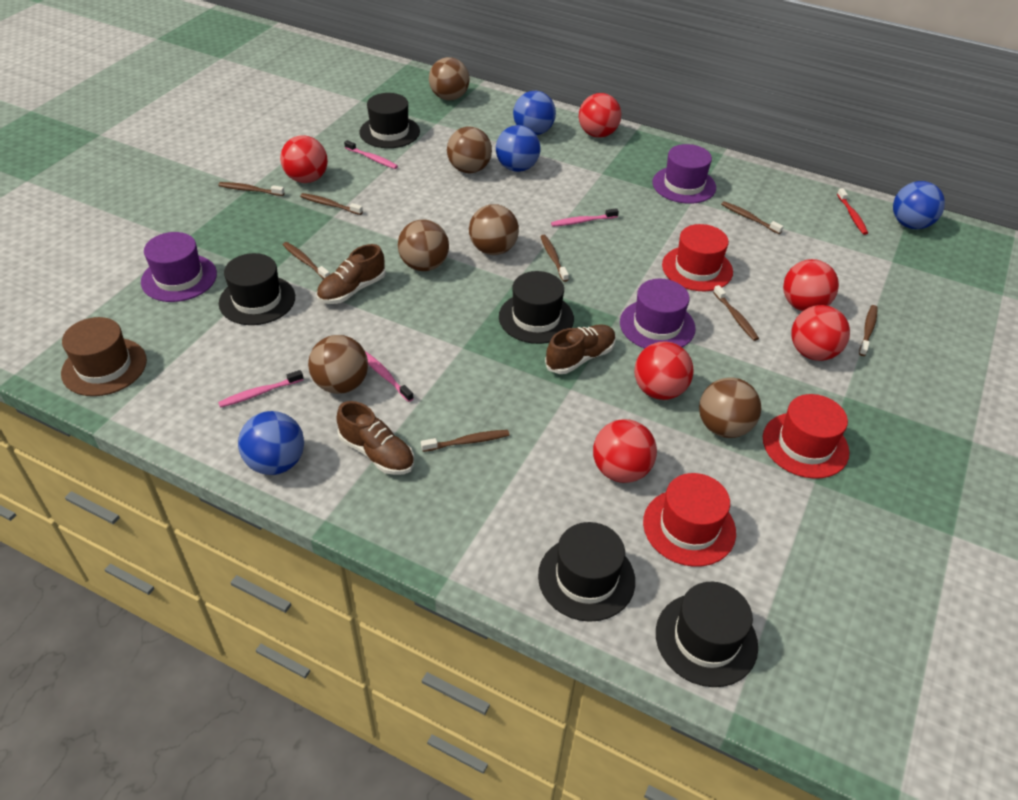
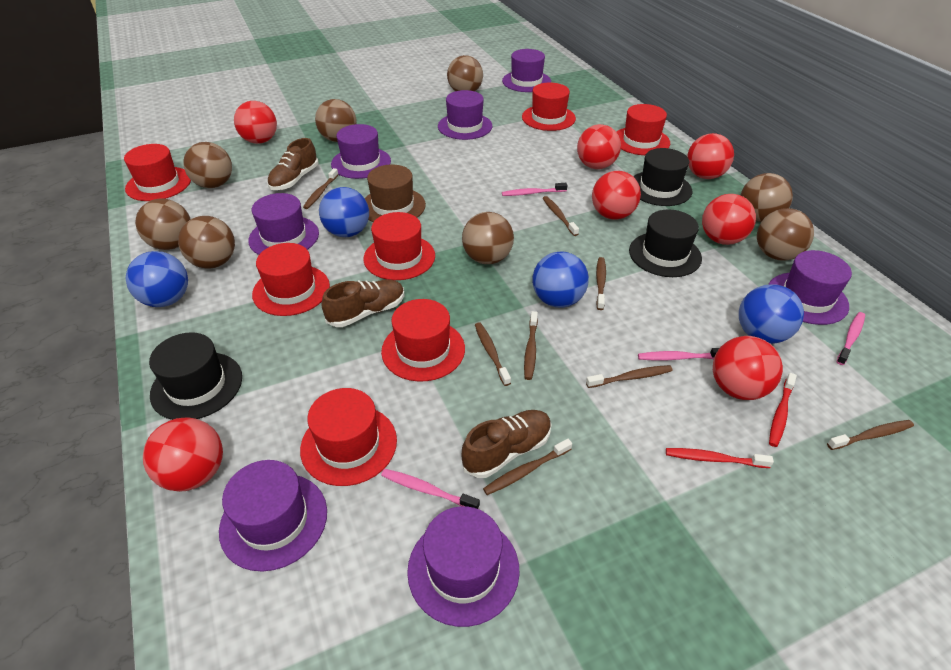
black hat: [219,253,295,325] [359,93,420,148] [499,271,574,344] [538,522,635,622] [656,582,758,687] = 5 -> [149,332,242,420] [629,209,702,277] [633,148,692,206] = 3
brown ball: [308,335,368,394] [398,219,449,271] [429,57,470,100] [447,127,492,173] [469,204,519,255] [699,377,761,438] = 6 -> [135,199,190,250] [178,216,235,269] [183,142,232,188] [315,99,357,142] [447,55,483,91] [462,212,514,264] [741,173,793,222] [757,208,814,260] = 8
purple hat: [141,232,217,302] [620,279,696,348] [653,144,716,204] = 3 -> [219,460,327,572] [248,193,319,255] [331,124,391,179] [407,506,520,627] [438,90,492,140] [502,49,551,92] [768,250,852,325] = 7
red ball: [280,136,328,183] [579,93,621,138] [593,419,657,483] [634,342,694,400] [783,259,839,311] [791,305,850,361] = 6 -> [143,418,223,492] [234,101,277,144] [577,124,621,169] [592,171,641,220] [687,133,734,179] [702,194,756,245] [713,336,783,400] = 7
red hat: [643,473,736,567] [662,224,733,291] [763,394,850,479] = 3 -> [124,144,191,201] [252,243,330,316] [300,388,397,486] [363,212,435,280] [381,299,465,382] [522,83,576,131] [617,104,670,155] = 7
red toothbrush: [837,188,868,235] = 1 -> [666,448,774,468] [769,373,797,447] = 2

